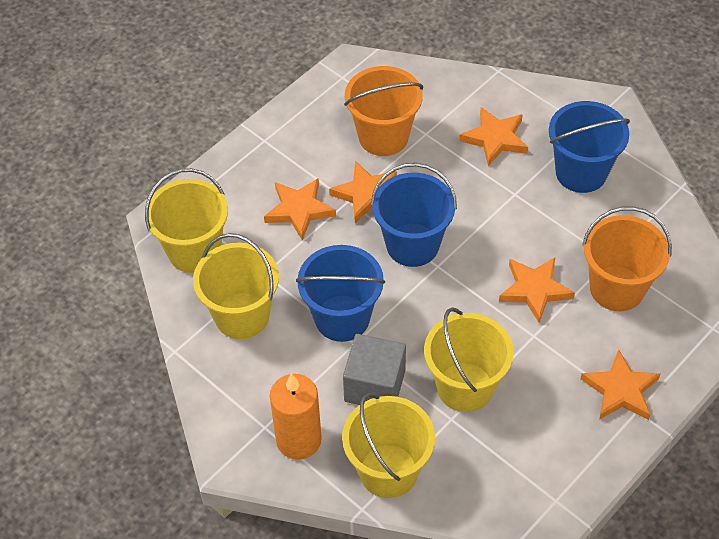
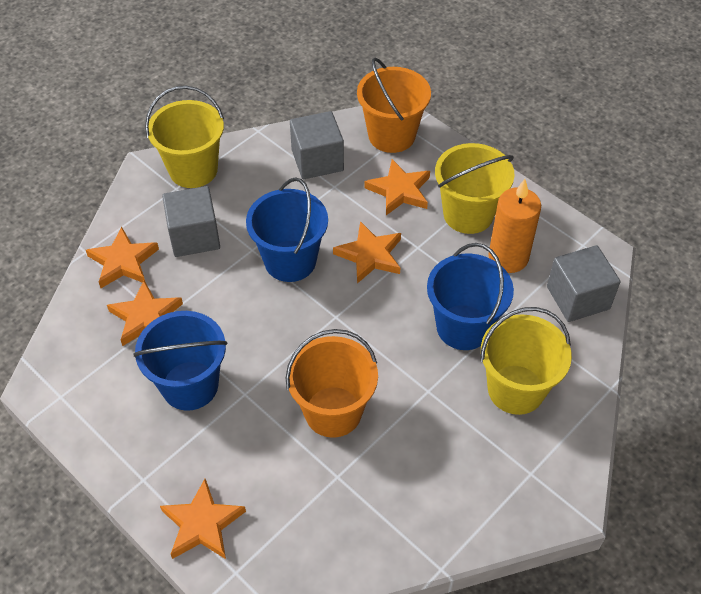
grey cube: [343,334,406,405] = 1 -> [162,186,220,257] [290,111,344,179] [547,245,620,322] = 3
yellow bucket: [145,168,228,273] [193,233,279,339] [342,393,435,498] [424,307,514,412] = 4 -> [145,86,224,188] [435,143,514,234] [480,307,572,415] = 3

